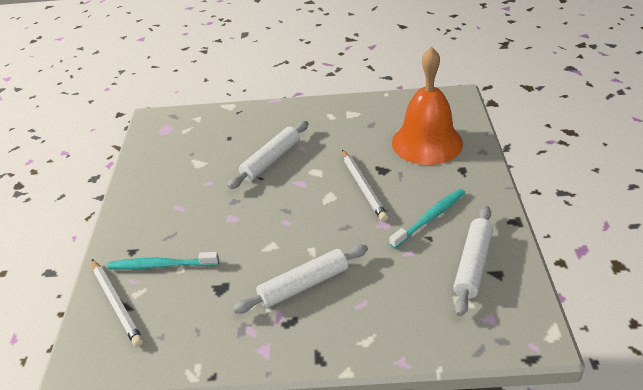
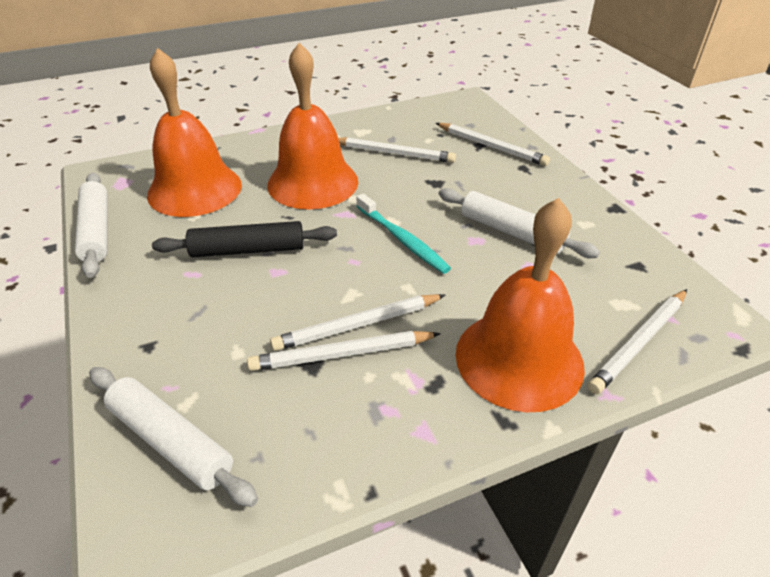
black rolling pin: none = 0 -> [152,221,337,257] = 1
orange bell: [392,47,463,165] = 1 -> [147,48,242,217] [267,43,358,210] [456,198,585,412] = 3
turquoise toothbrush: [107,252,219,270] [389,189,465,248] = 2 -> [356,194,451,274] = 1
white pencil: [92,259,143,347] [342,150,388,222] = 2 -> [247,331,441,371] [270,294,445,351] [338,137,456,163] [436,123,550,166] [587,289,687,394] = 5

